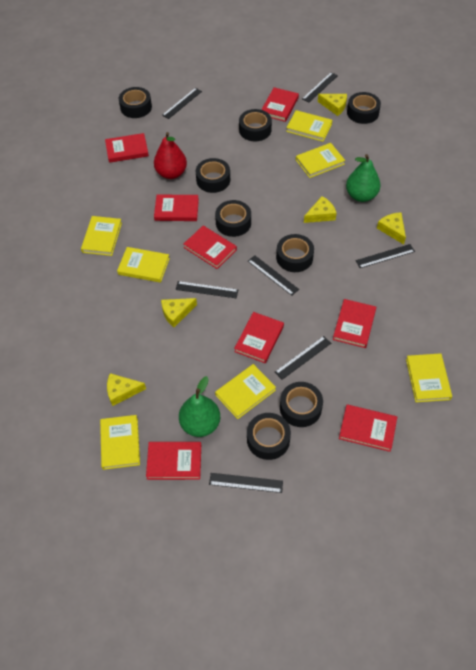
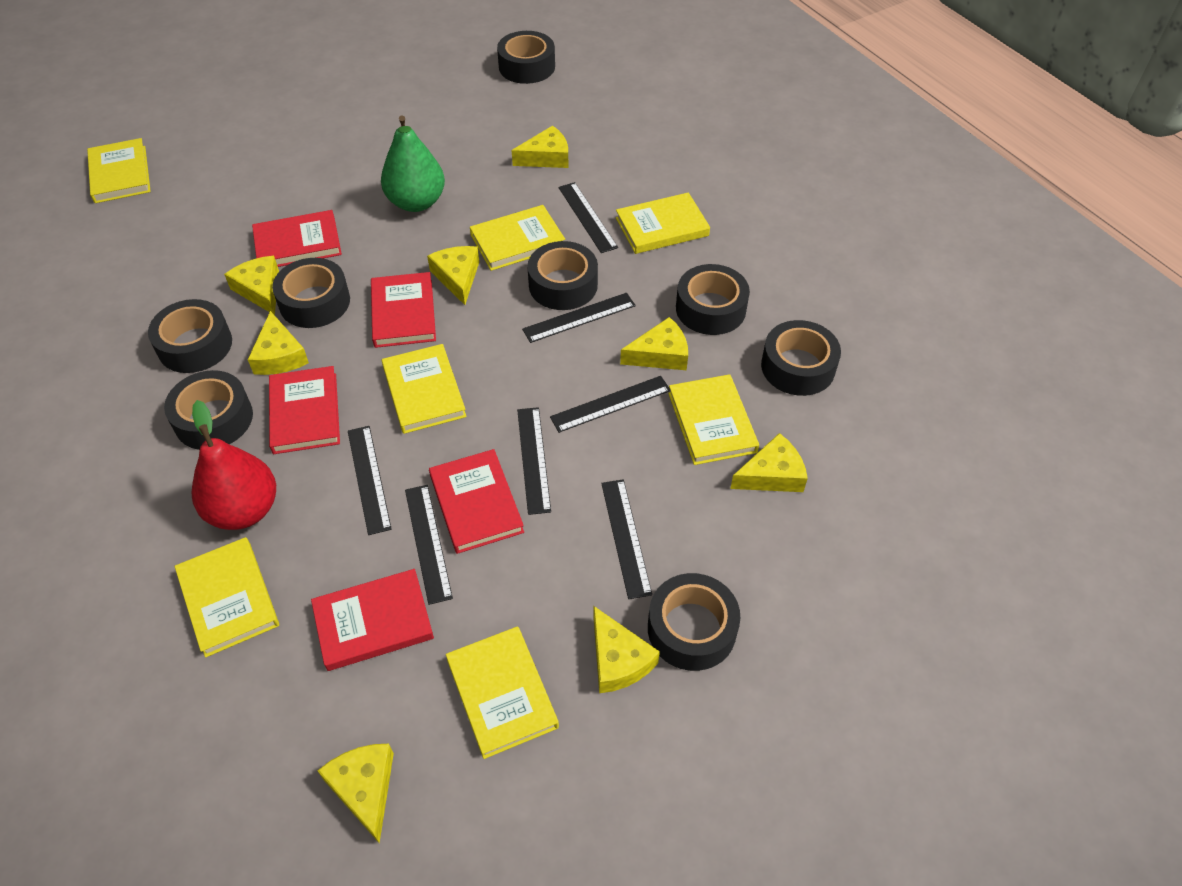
green pear: [179,376,220,437] [346,154,381,202] = 2 -> [381,115,445,212] = 1
red book: [105,133,149,163] [146,442,201,480] [154,194,199,221] [184,226,237,269] [234,312,284,363] [261,87,299,122] [333,299,376,348] [339,404,397,452] = 8 -> [252,210,342,267] [269,366,340,454] [311,569,434,671] [371,272,436,348] [429,449,524,554] = 5
yellow cheese: [107,373,146,406] [161,298,197,327] [304,196,337,223] [318,94,347,116] [377,212,406,244] = 5 -> [224,256,279,315] [248,311,309,375] [317,744,394,843] [427,246,479,305] [512,126,569,168] [593,606,660,693] [620,317,688,370] [730,433,808,492] = 8

